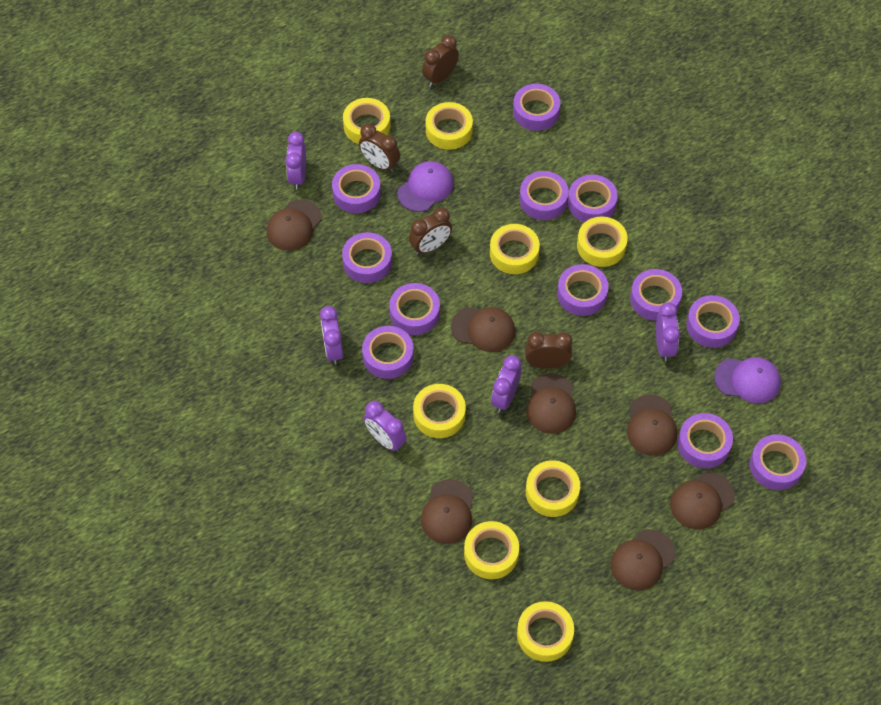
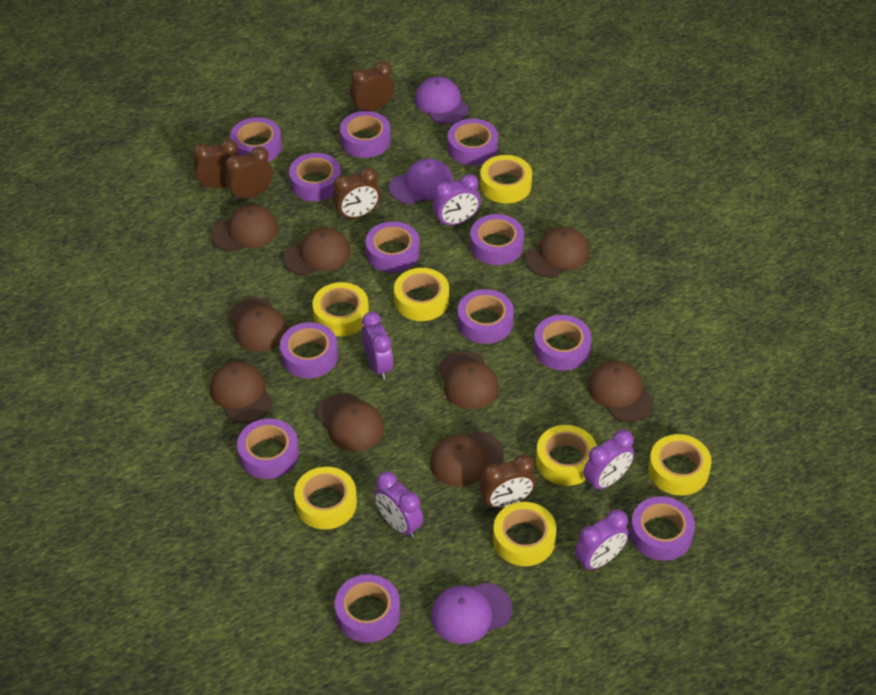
brown cap: [267,199,322,251] [421,479,474,544] [451,307,515,352] [526,373,576,434] [610,529,675,591] [627,394,677,456] [670,472,735,529] = 7 -> [210,362,273,423] [211,205,278,252] [228,298,288,352] [283,227,350,276] [317,393,384,451] [430,431,504,487] [439,351,499,409] [525,226,589,278] [588,361,654,422] = 9
brown clock: [359,124,400,172] [409,207,452,255] [422,35,459,87] [525,332,572,369] = 4 -> [193,139,240,189] [225,146,273,201] [332,167,381,220] [350,61,395,112] [479,454,536,509] = 5
purple cap: [397,161,454,212] [714,357,781,403] = 2 -> [389,158,453,204] [415,77,469,124] [431,582,512,644] = 3
yellow tape: [343,98,390,144] [413,384,466,438] [426,102,473,150] [464,521,519,579] [490,224,540,274] [517,601,574,662] [526,460,580,517] [577,217,628,267] = 8 -> [294,467,357,529] [312,282,369,336] [394,268,449,321] [480,155,532,203] [493,502,557,566] [536,425,597,486] [648,434,712,495] = 7

